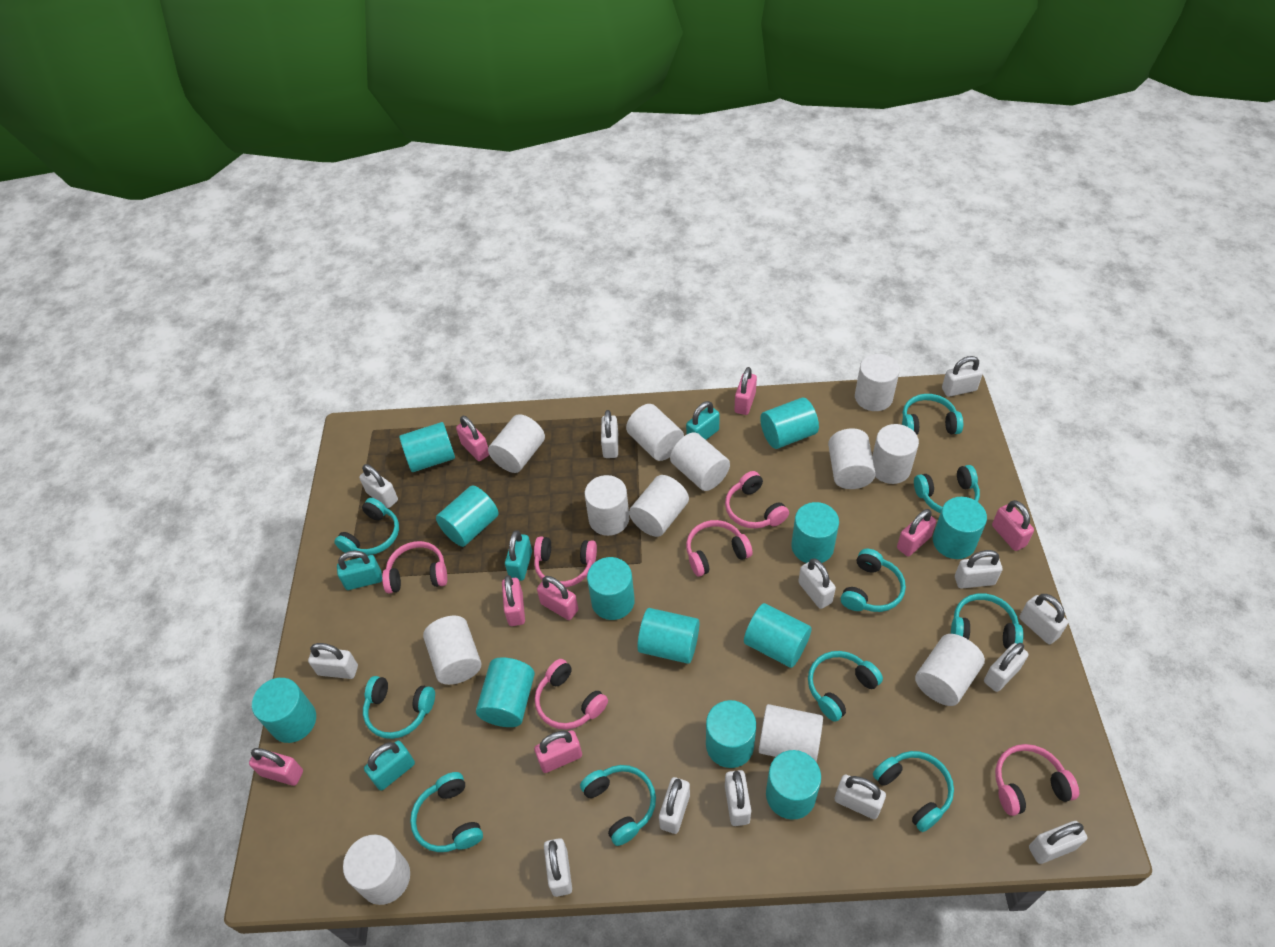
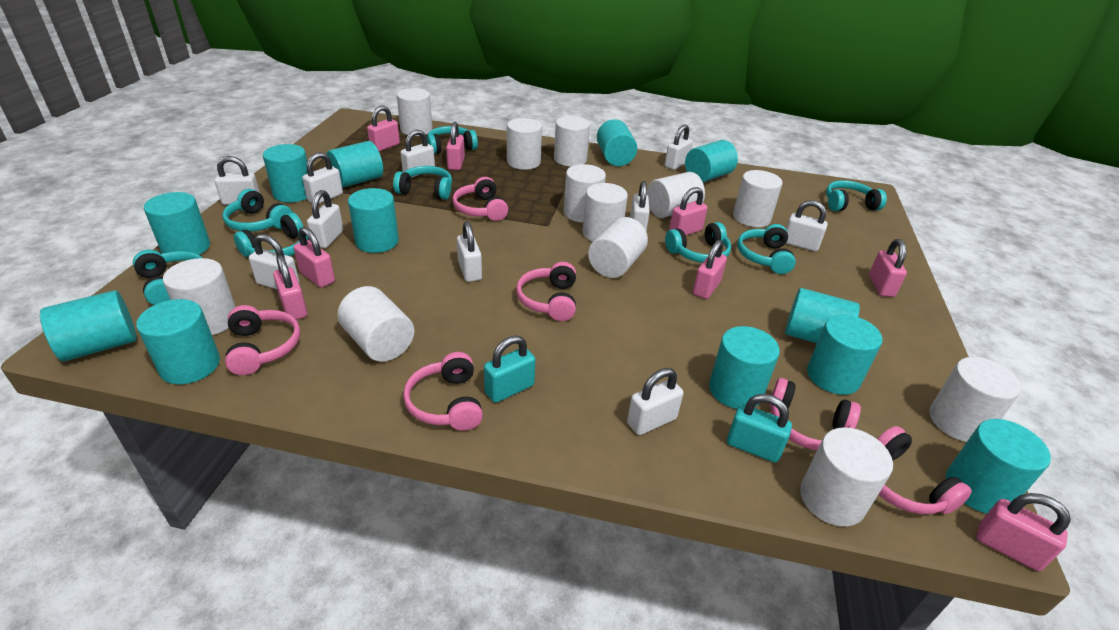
turquoise headphones: [334,498,399,555] [363,676,435,739] [410,772,483,852] [580,765,656,846] [808,651,883,722] [841,549,906,612] [873,751,954,832] [902,394,963,435] [914,465,980,513] [951,593,1023,649] = 10 -> [133,250,202,305] [223,189,293,232] [234,213,309,257] [393,166,452,200] [427,126,478,154] [665,222,731,263] [737,224,796,274] [826,180,887,211] = 8
turquoise padlock: [337,551,382,590] [364,741,415,790] [505,530,532,581] [686,401,720,440] = 4 -> [484,335,535,403] [727,394,792,463] = 2
white padlock: [308,643,358,679] [359,464,398,508] [544,838,572,897] [601,410,618,458] [659,777,690,834] [725,770,751,826] [798,558,836,609] [835,774,886,819] [942,356,983,397] [955,550,1002,589] [984,643,1028,692] [1019,594,1068,644] [1029,821,1087,864] = 13 -> [215,156,260,205] [249,234,300,289] [302,152,343,204] [307,190,343,248] [401,130,435,178] [457,221,482,282] [627,368,684,435] [630,181,650,231] [665,124,693,170] [786,200,828,252] = 10

